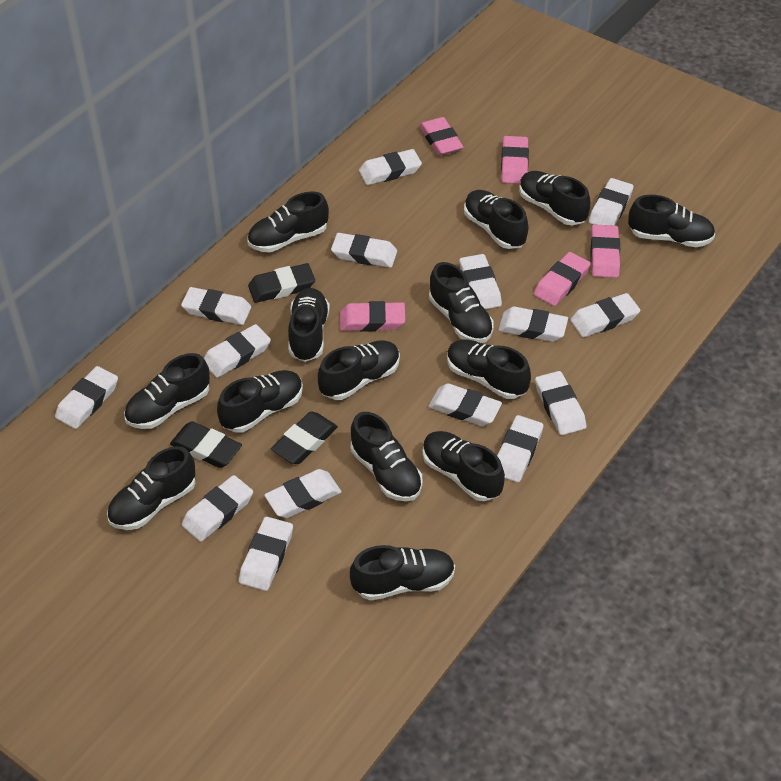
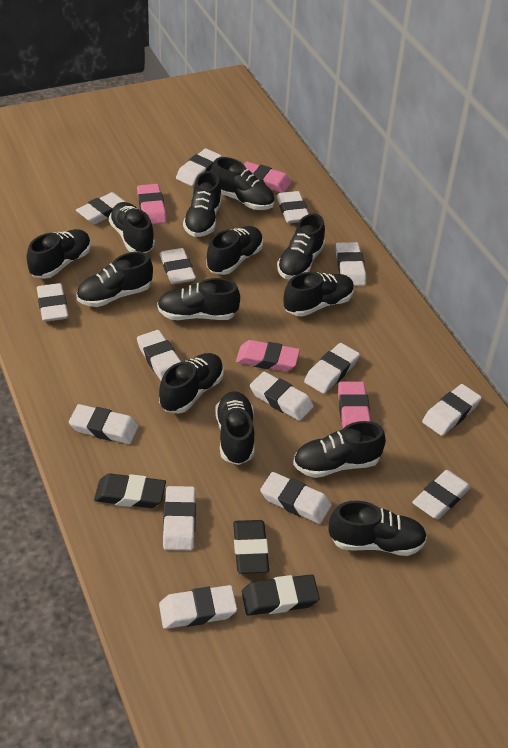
black shoe: [107,446,196,530] [124,353,210,429] [217,370,303,433] [247,191,329,253] [288,288,330,362] [318,340,400,400] [350,545,455,600] [351,412,423,502] [422,431,505,501] [429,262,494,343] [447,339,531,399] [464,190,528,249] [519,171,590,226] [628,195,715,247] = 14 -> [27,229,91,279] [77,252,153,307] [109,202,155,253] [157,278,240,320] [159,353,224,414] [183,171,222,237] [206,226,263,275] [211,157,275,210] [215,391,255,465] [277,213,325,280] [284,272,354,317] [293,421,386,478] [329,501,427,556] = 13
pink eraser: [340,301,405,332] [419,117,463,156] [501,136,529,184] [534,252,591,306] [590,224,620,278] = 5 -> [137,184,167,224] [236,340,300,372] [244,162,292,193] [338,382,371,428] = 4

